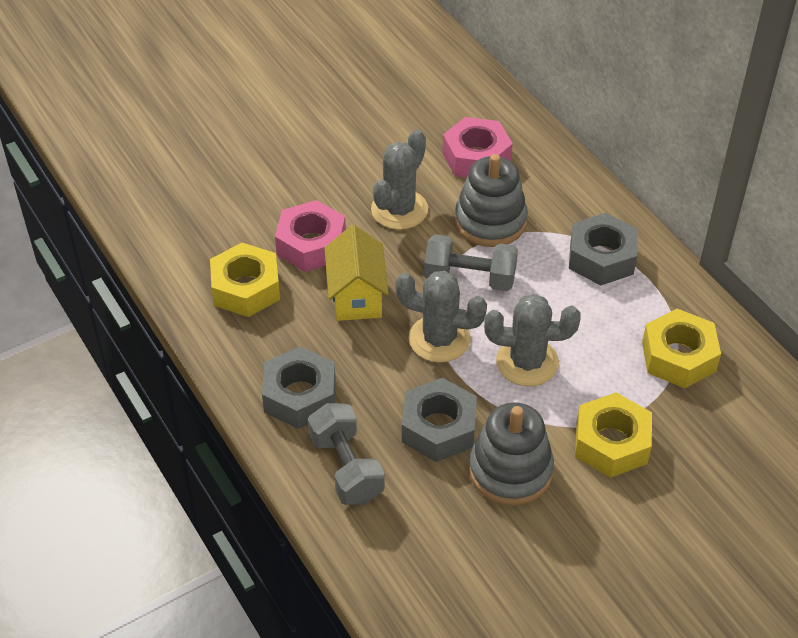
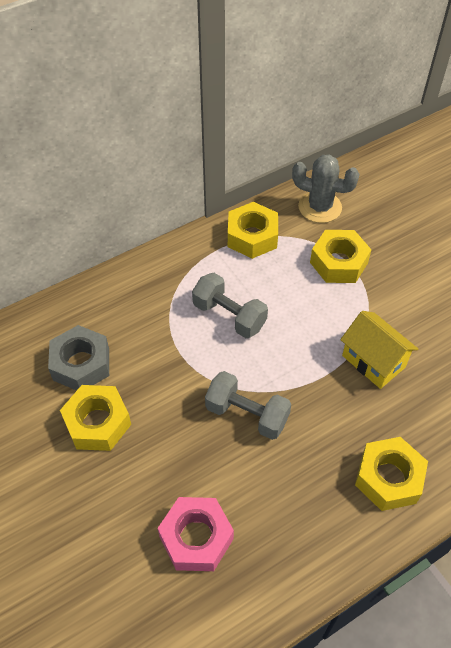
grey cactus: [371,130,428,230] [395,271,487,363] [484,294,581,386] = 3 -> [292,155,360,223] = 1
grey nut: [262,346,336,429] [402,378,477,462] [569,213,638,286] = 3 -> [48,325,109,391] = 1
grey stacking toy: [455,154,528,247] [469,402,554,506] = 2 -> none = 0
pink nut: [275,200,346,272] [442,117,513,178] = 2 -> [158,497,234,571] = 1
yellow nut: [210,243,280,317] [575,392,652,478] [642,309,721,388] = 3 -> [60,385,131,451] [228,202,278,259] [310,230,371,283] [355,437,428,511] = 4

